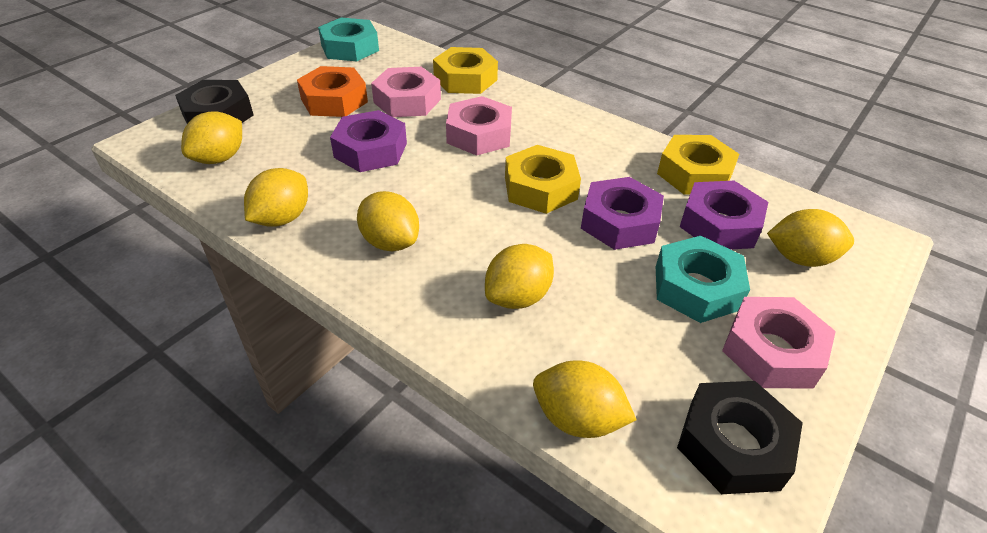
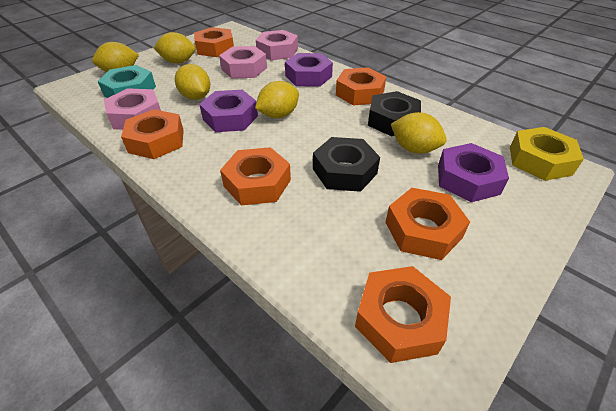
orange nut: [297,66,368,117] = 1 -> [121,109,184,159] [194,27,234,57] [220,147,291,205] [336,67,386,106] [355,266,451,363] [385,188,470,260] = 6
turquoise nut: [318,17,379,61] [656,236,750,323] = 2 -> [98,65,156,98] = 1
yellow lemon: [181,111,242,164] [244,168,308,227] [357,191,419,251] [485,244,554,309] [533,360,637,438] [767,209,854,267] = 6 -> [92,42,139,72] [154,32,195,63] [175,64,210,100] [255,81,299,118] [391,112,447,154] = 5
yellow nut: [433,47,498,94] [505,145,581,214] [657,135,739,195] = 3 -> [510,127,584,181] = 1

